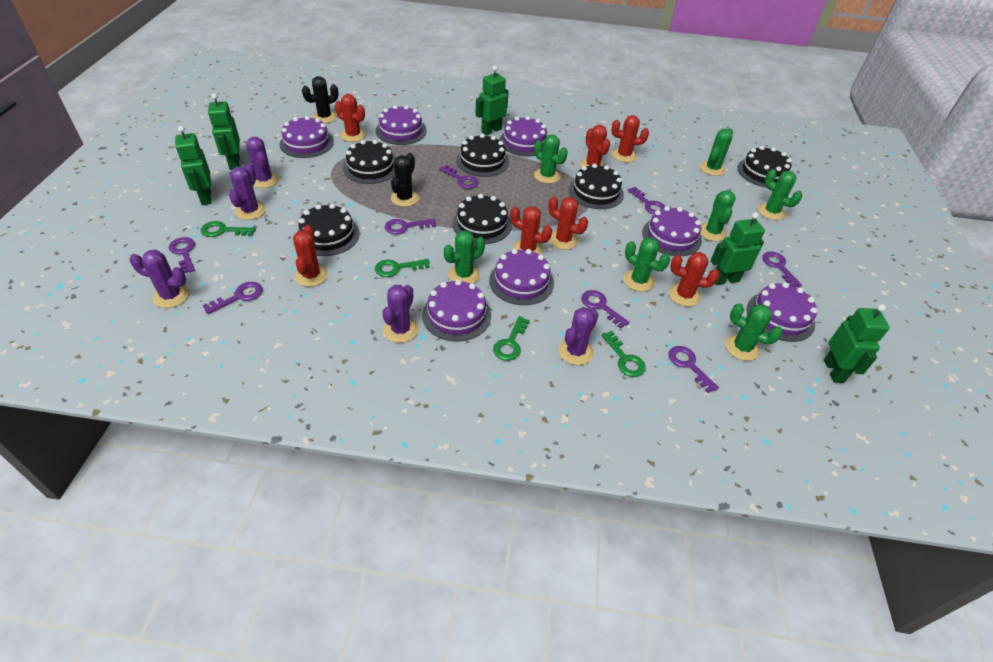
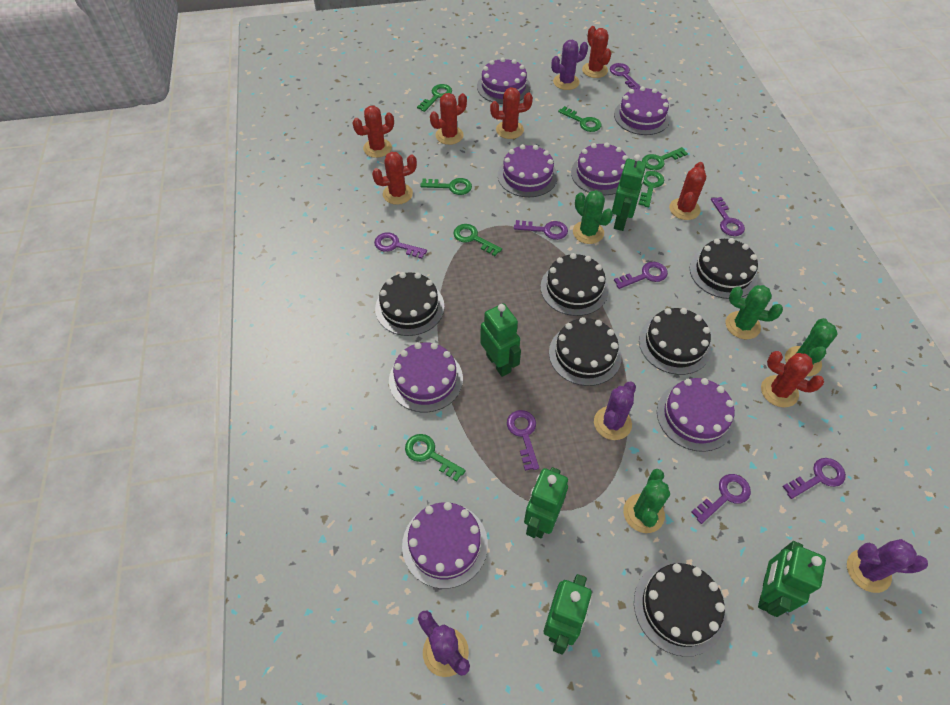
black cactus: [302,76,339,123] [391,153,419,207] = 2 -> none = 0
green cactus: [444,230,485,284] [534,134,568,184] [623,237,670,292] [700,128,733,176] [700,190,736,241] [725,303,783,361] [758,169,802,220] = 7 -> [573,190,613,244] [623,469,670,533] [726,285,783,339] [785,318,837,376] = 4
green key: [201,221,256,237] [375,259,430,277] [493,316,530,361] [601,331,646,377] = 4 -> [405,434,466,482] [417,84,452,112] [420,178,472,195] [453,224,502,256] [558,106,601,132] [638,171,664,207] [642,147,688,170] = 7
purple cactus: [130,250,189,308] [229,163,266,220] [246,137,279,188] [382,285,419,343] [558,307,599,365] = 5 -> [418,611,470,677] [551,40,588,90] [594,382,636,440] [847,539,928,593] = 4

